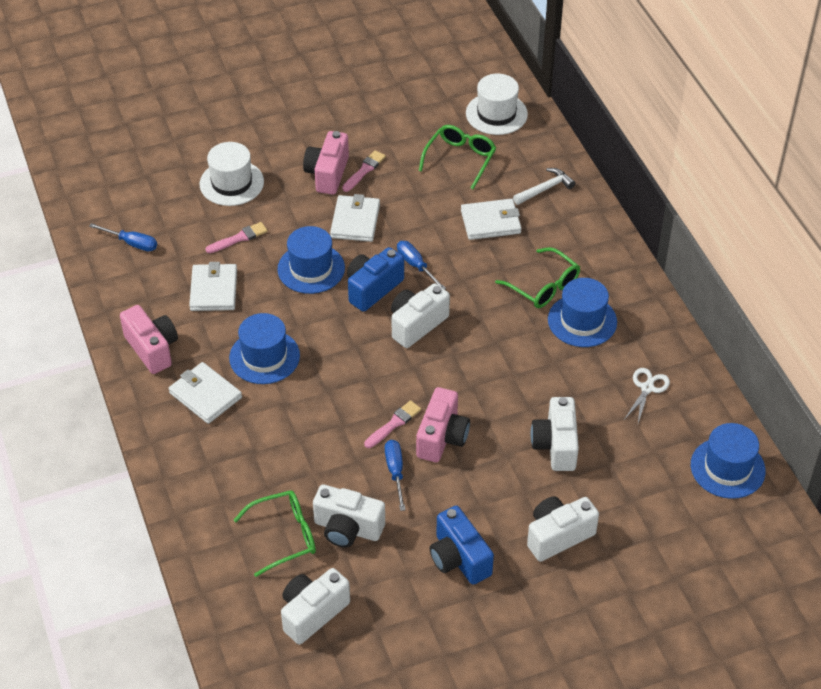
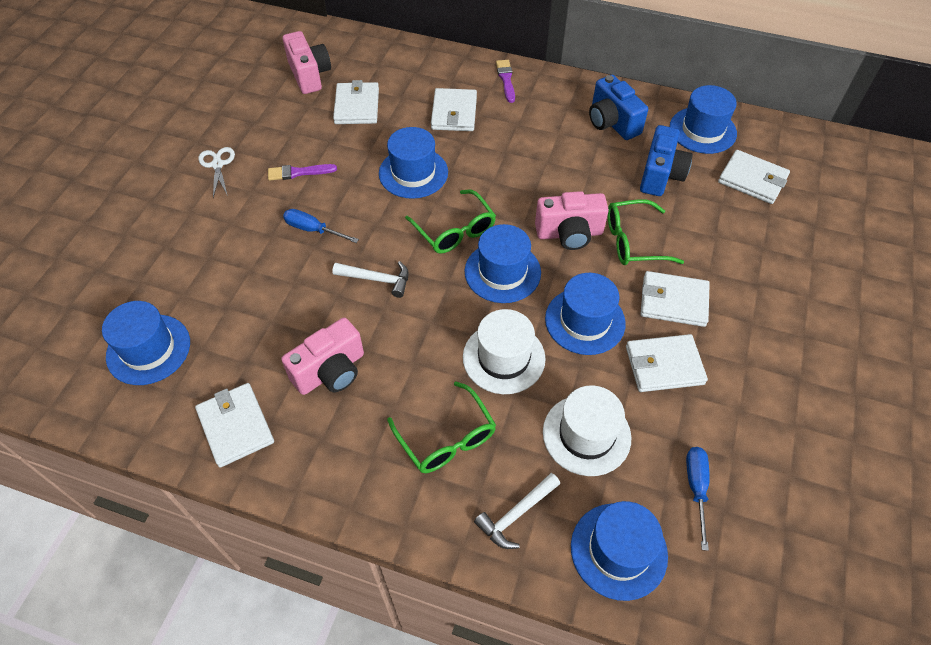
blue hat: [229,313,300,384] [277,226,345,294] [548,278,617,347] [691,423,766,499] = 4 -> [102,301,190,385] [379,127,448,199] [465,224,541,303] [545,273,626,355] [571,501,668,601] [670,85,737,154] = 6
blue screwdriver: [89,223,157,251] [385,440,405,511] [397,241,446,289] = 3 -> [283,209,359,243] [686,447,710,551] = 2
pink brush: [206,222,268,253] [342,150,386,192] [364,400,421,448] = 3 -> none = 0
purple brush: none = 0 -> [268,164,337,181] [496,60,515,103] = 2
white camera: [281,568,350,645] [313,484,385,548] [391,283,450,348] [527,496,599,562] [531,397,579,471] = 5 -> none = 0
white hammer: [513,168,575,205] = 1 -> [332,261,409,298] [474,473,560,549] = 2
white wallet: [169,362,242,424] [189,262,237,311] [330,194,380,242] [461,199,522,240] = 4 -> [195,383,274,468] [333,80,379,124] [431,88,477,131] [626,334,708,392] [641,271,710,327] [718,150,790,204] = 6

